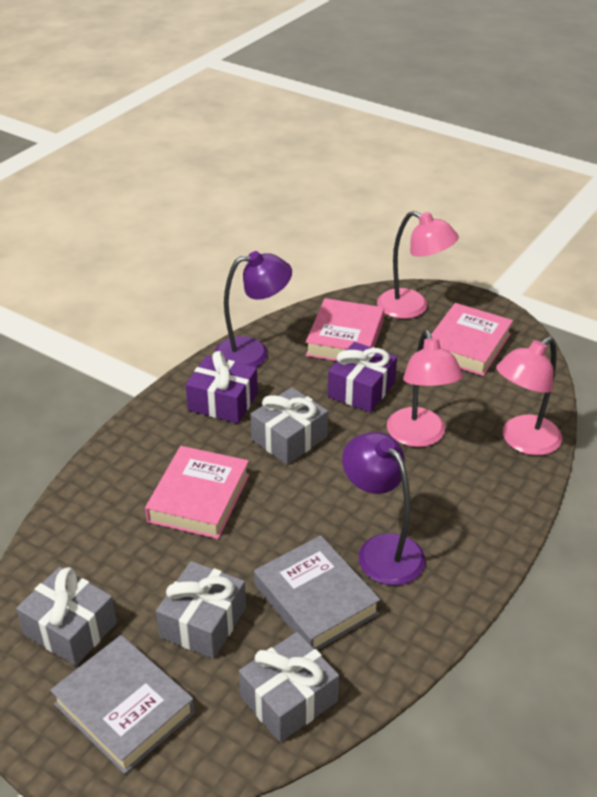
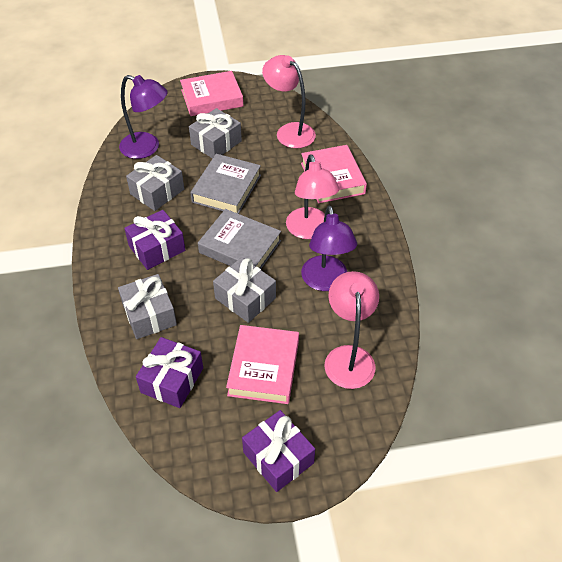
purple gift: [186,351,258,423] [328,342,397,413] = 2 -> [124,210,185,270] [136,337,203,408] [242,410,315,492] = 3

